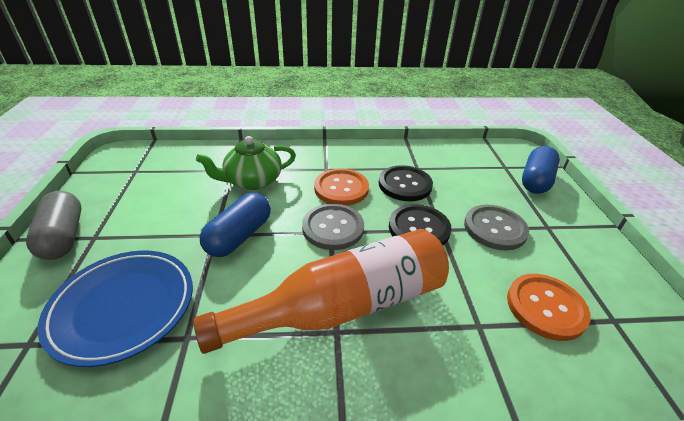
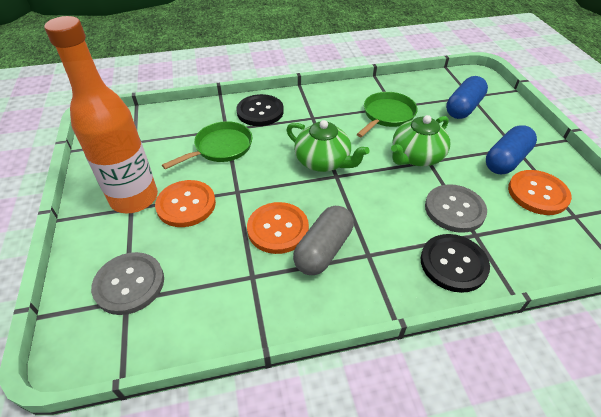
blue plate: [37,251,193,367] = 1 -> none = 0
green pan: none = 0 -> [162,121,252,169] [357,92,418,137] = 2
green teapot: [196,136,296,190] = 1 -> [286,120,369,172] [391,115,450,166] = 2
orange button: [314,169,369,206] [507,274,591,341] = 2 -> [155,180,216,227] [247,202,309,254] [508,170,572,215] = 3

